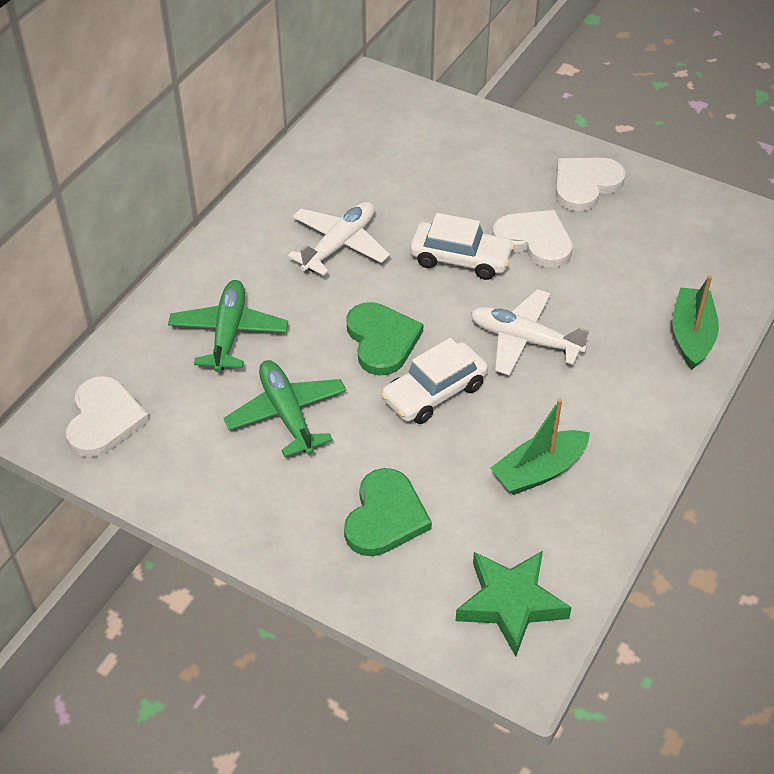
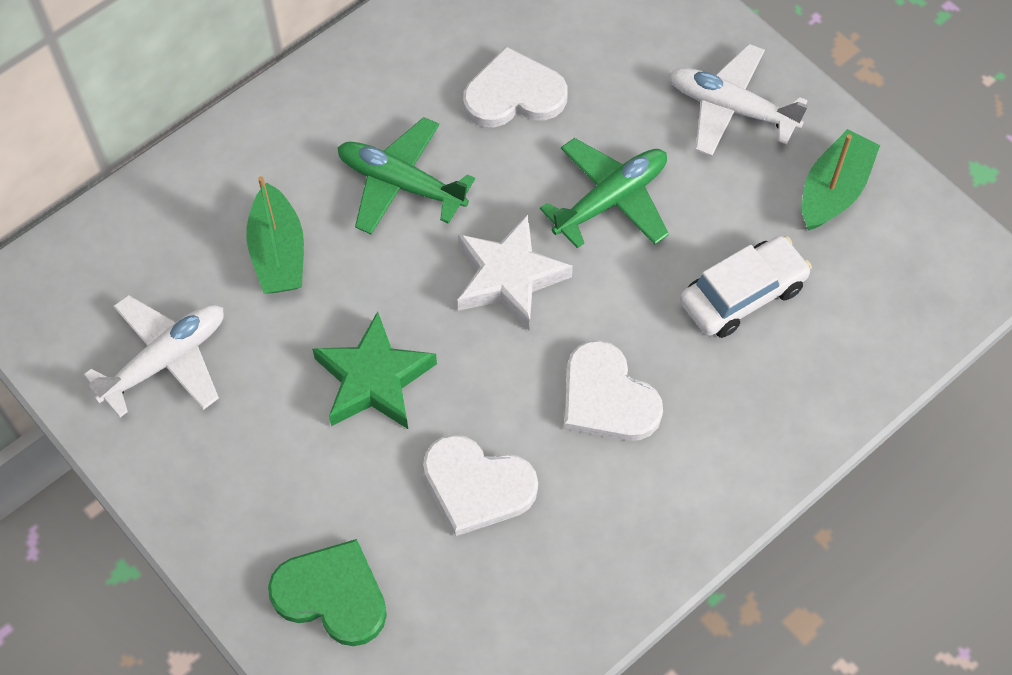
green heart: [344,468,432,556] [346,302,423,376] = 2 -> [268,539,387,646] = 1
white car: [381,338,488,424] [410,213,514,280] = 2 -> [680,235,812,338] = 1
white star: none = 0 -> [458,214,573,330] = 1

